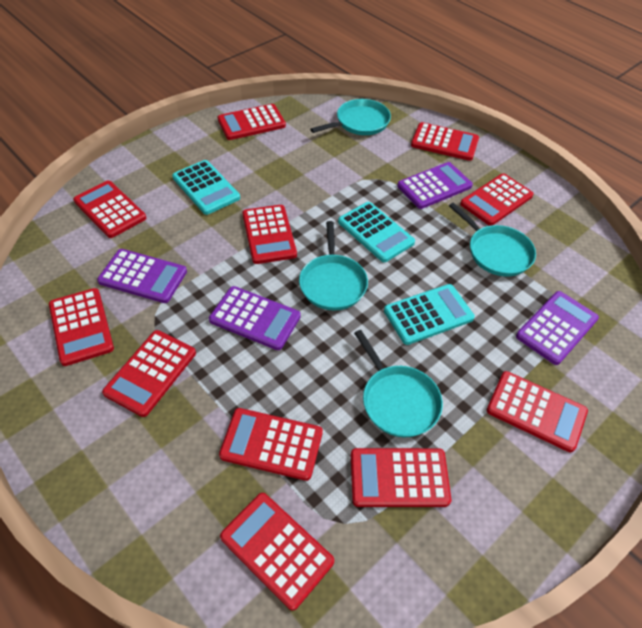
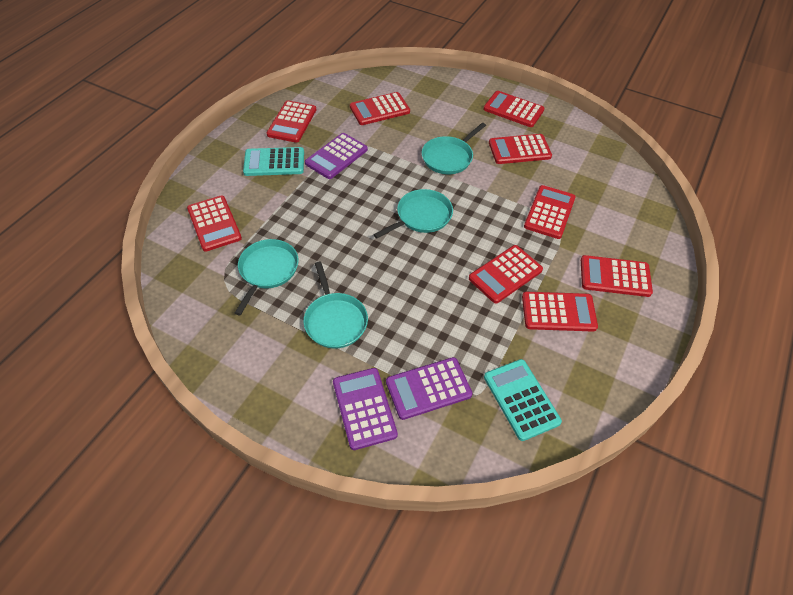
purple calculator: [97,249,187,303] [209,286,301,350] [397,162,473,209] [516,291,599,365] = 4 -> [305,133,368,179] [333,368,398,450] [386,357,472,420] = 3
red calculator: [49,288,114,366] [73,181,146,238] [102,330,196,417] [218,104,286,140] [219,408,323,481] [220,493,334,611] [242,205,297,264] [351,448,451,507] [411,122,479,161] [460,173,534,226] [487,371,588,452] = 11 -> [187,195,242,252] [267,100,316,143] [350,92,410,125] [469,245,543,303] [483,91,544,127] [489,134,552,164] [522,292,598,332] [524,185,576,239] [581,255,653,297] = 9
turquoise calculator: [172,160,240,215] [338,202,415,262] [384,284,475,345] = 3 -> [243,147,304,176] [484,359,562,441] = 2

